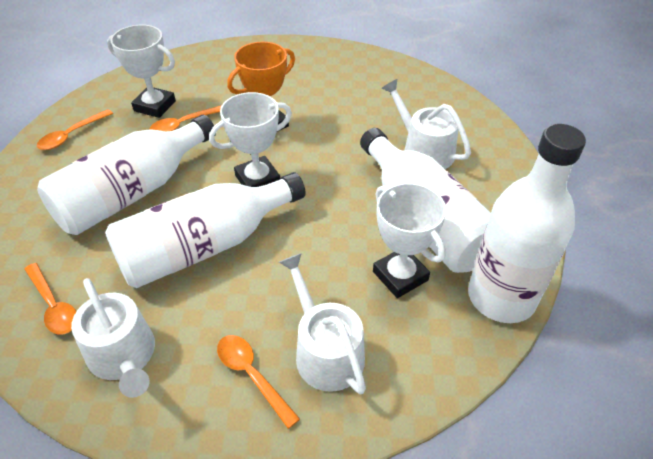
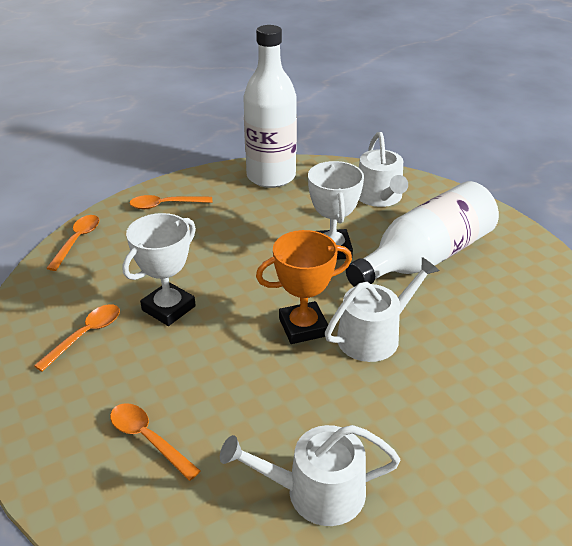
white bottle: [37,115,216,235] [105,172,306,288] [360,128,491,273] [468,124,586,323] = 4 -> [243,25,297,188] [346,181,499,287] = 2
white trophy: [107,24,176,118] [209,92,292,187] [373,183,446,298] = 3 -> [123,213,196,326] [308,161,364,260] = 2

